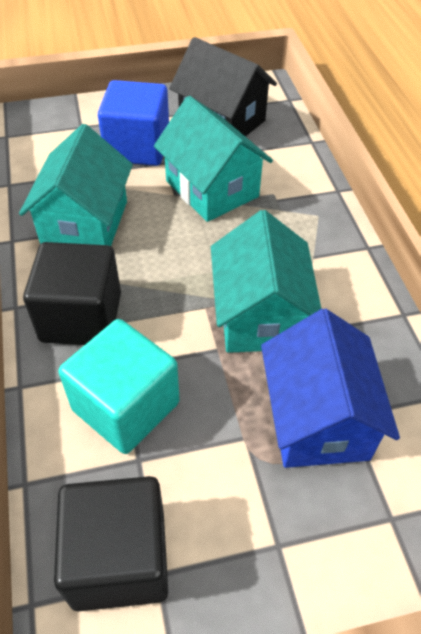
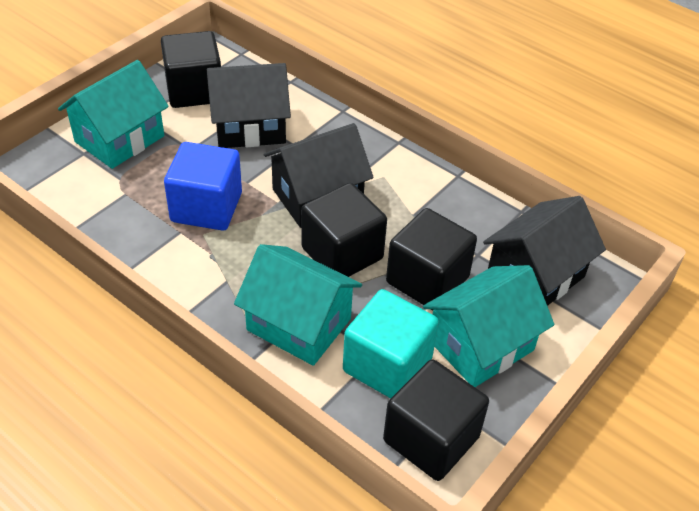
black cube: [23,242,121,345] [54,476,168,612] = 2 -> [161,31,221,108] [301,183,387,277] [383,359,489,481] [386,208,477,310] = 4
black house: [169,37,277,137] = 1 -> [207,63,291,148] [264,123,374,228] [483,196,606,306] = 3
blue house: [261,309,400,468] = 1 -> none = 0

